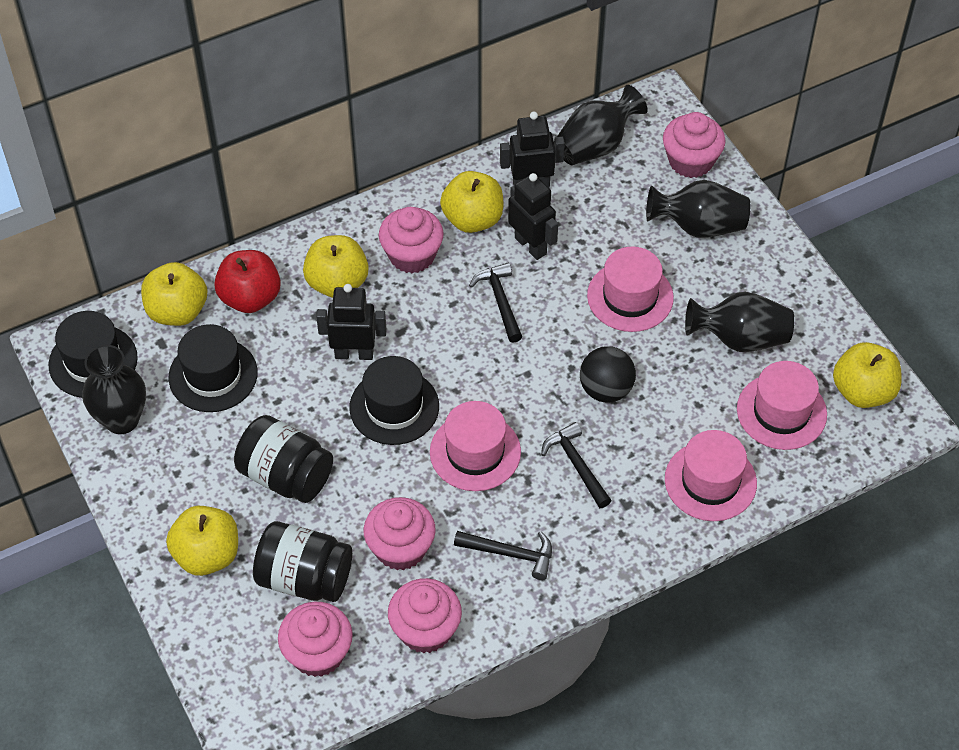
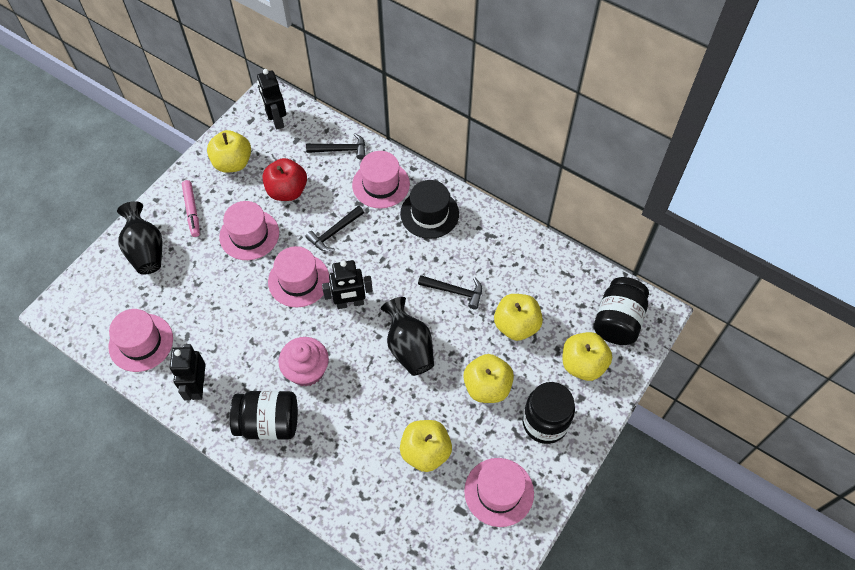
black ball: [580,346,636,402] = 1 -> none = 0
black hat: [48,311,138,398] [168,324,258,412] [350,356,439,445] = 3 -> [400,180,459,239] = 1
black jar: [234,415,333,503] [253,521,352,602] = 2 -> [230,391,298,440] [522,382,575,444] [594,277,649,345] = 3
black vase: [82,345,146,434] [557,85,648,165] [646,180,750,238] [685,292,794,352] = 4 -> [117,201,162,275] [381,297,434,376] = 2
pink cupcake: [278,602,353,677] [363,497,436,570] [379,207,444,273] [388,578,462,654] [663,112,725,178] = 5 -> [279,337,329,386] = 1
pink hat: [430,401,521,491] [587,246,674,332] [665,430,757,521] [737,361,827,450] = 4 -> [108,309,173,372] [219,201,279,260] [268,246,329,307] [352,151,410,208] [464,458,534,527] = 5
pink marker: none = 0 -> [182,180,200,237] = 1

